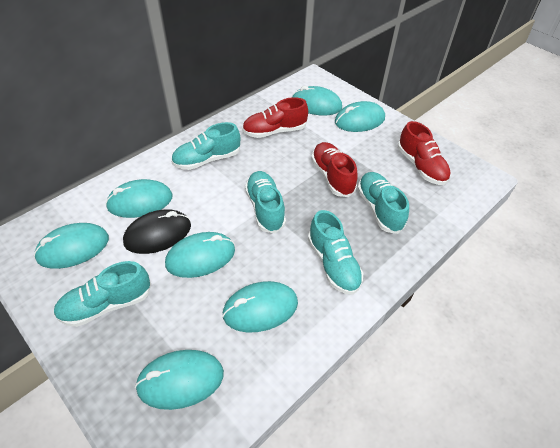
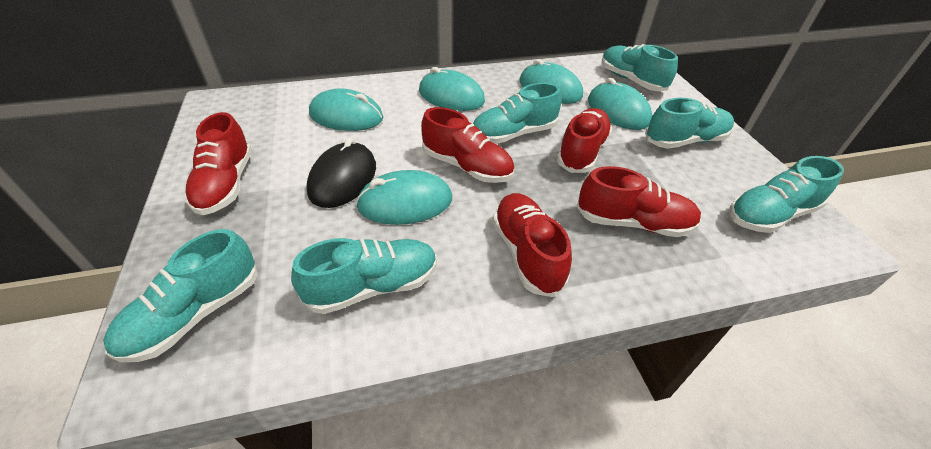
red shoe: [242,97,308,138] [311,142,358,197] [398,121,451,185] = 3 -> [184,112,252,215] [421,107,514,183] [493,193,572,297] [557,108,612,173] [576,166,701,237] = 5
turquoise mouse: [34,223,109,269] [105,179,173,218] [135,350,224,410] [165,232,235,278] [222,281,298,333] [292,86,342,116] [335,101,385,132] = 7 -> [309,88,383,131] [356,170,452,225] [419,67,485,111] [519,59,583,104] [588,78,653,130] = 5
turquoise shoe: [53,261,151,327] [171,122,240,170] [245,171,286,233] [308,210,363,295] [357,172,409,234] = 5 -> [103,229,257,362] [291,238,437,314] [473,83,562,144] [601,44,678,91] [645,98,734,149] [729,156,844,233] = 6

